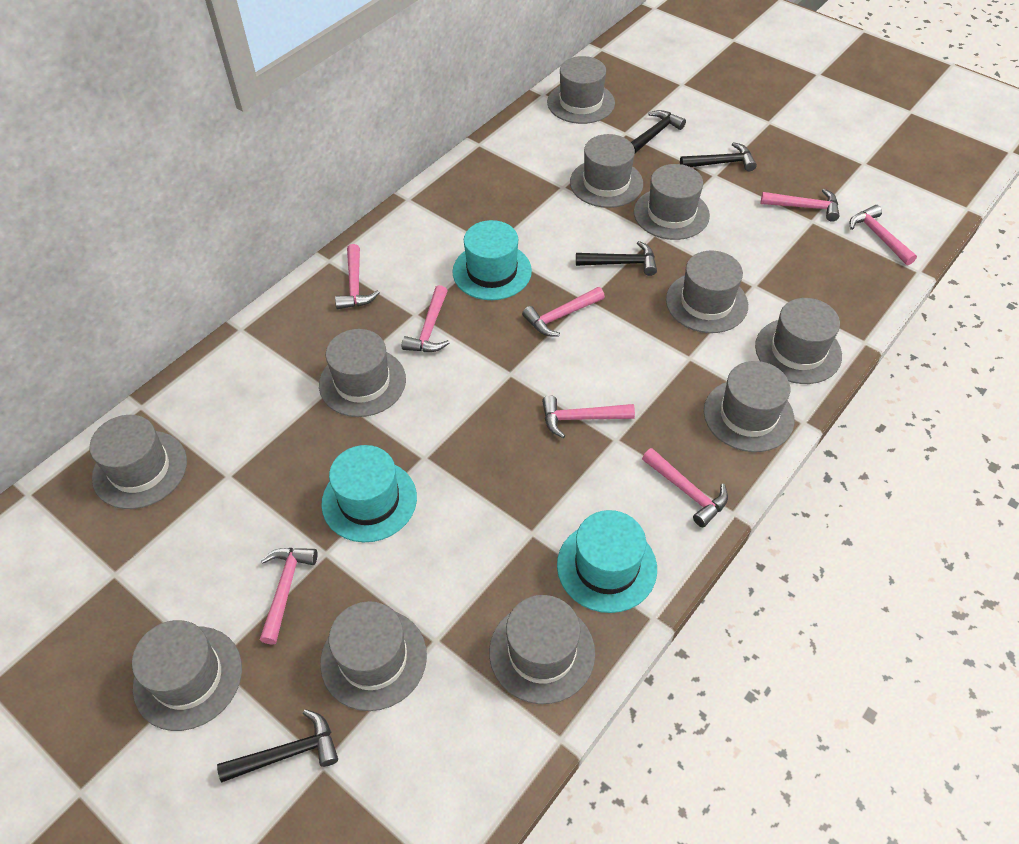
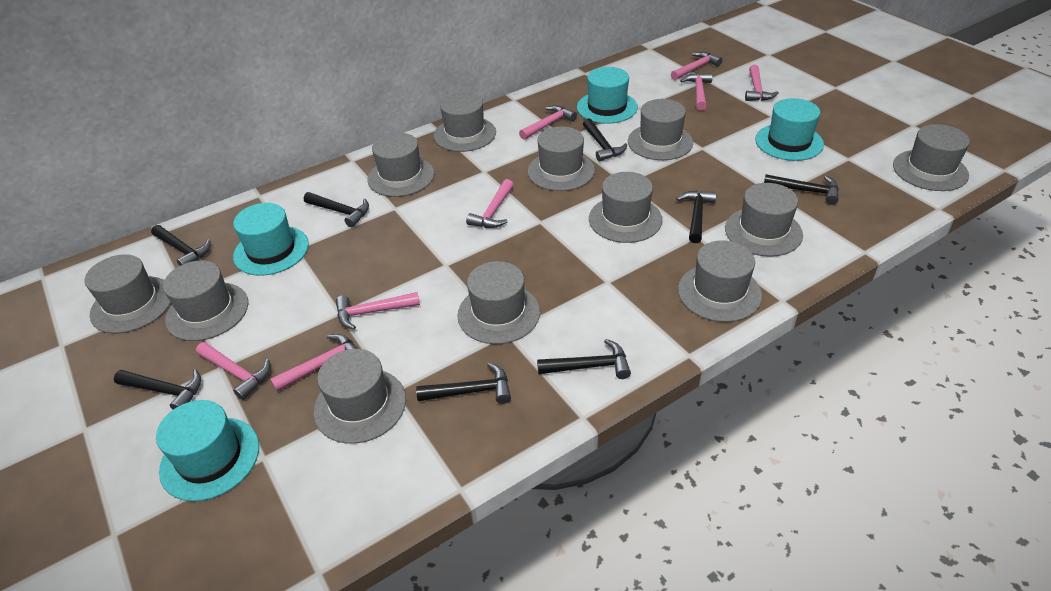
black hammer: [217,709,338,782] [576,241,657,276] [631,110,686,153] [680,142,757,171] = 4 -> [114,369,201,410] [151,225,210,266] [304,192,369,227] [416,363,511,404] [537,339,631,379] [583,118,627,162] [676,191,717,243] [764,174,839,205] = 8
grey hat: [89,415,187,509] [132,620,242,731] [319,329,406,417] [320,601,427,711] [489,595,595,704] [547,56,615,124] [570,134,643,208] [634,164,710,240] [666,251,748,333] [704,361,795,452] [755,298,842,384] = 11 -> [84,254,171,333] [163,260,249,341] [313,349,406,444] [367,133,434,197] [434,92,496,152] [457,261,540,344] [527,127,595,191] [589,172,662,243] [628,99,693,160] [678,240,762,322] [725,183,803,257] [893,124,970,191] = 12
turquoise hat: [321,445,417,542] [452,220,532,300] [557,510,657,613] = 3 -> [156,400,259,502] [233,203,309,276] [577,67,638,124] [755,98,824,161] = 4

